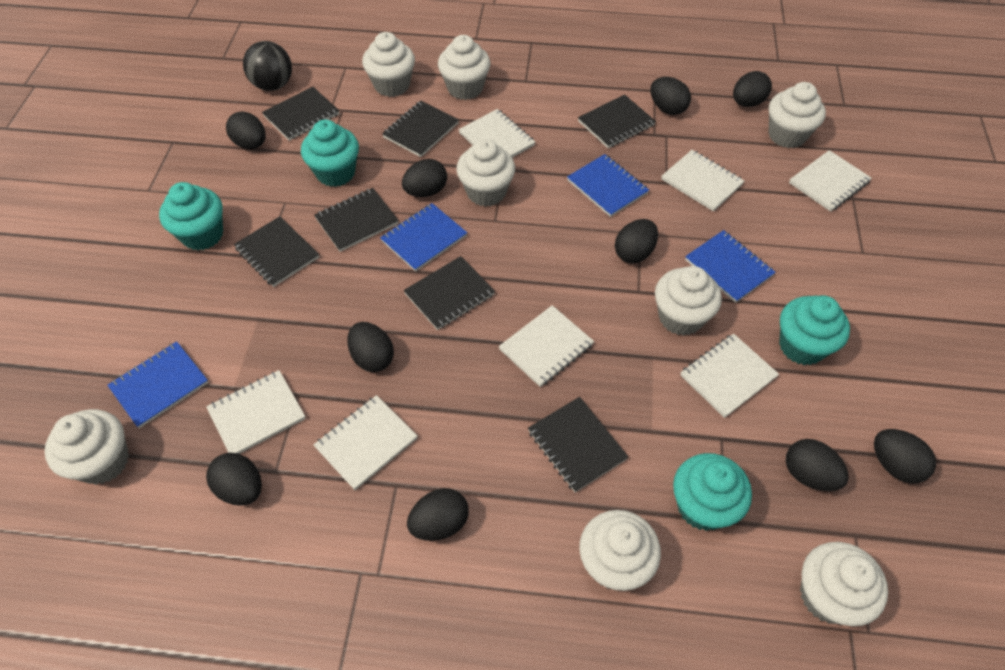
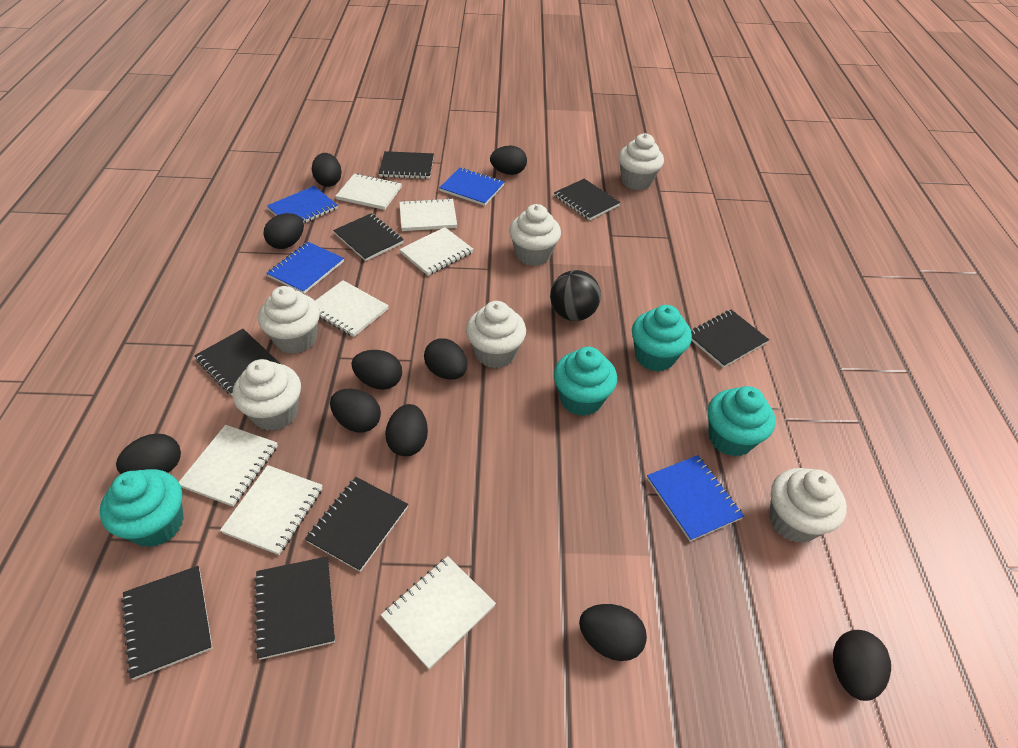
black notebook: [234,216,319,287] [262,86,340,141] [314,188,399,252] [382,101,459,157] [404,256,495,330] [528,397,628,492] [578,95,656,148] = 7 -> [121,566,213,680] [194,329,280,395] [254,556,335,660] [305,477,408,572] [333,213,403,261] [379,151,434,179] [554,179,620,220] [691,310,769,368] = 8
white cupcake: [44,409,129,485] [362,32,415,97] [438,35,490,100] [456,139,515,207] [579,510,661,591] [655,266,722,336] [768,82,826,148] [800,542,888,626] = 8 -> [232,359,301,431] [258,286,320,354] [466,301,526,368] [509,204,561,266] [619,133,664,190] [769,468,847,543] = 6

